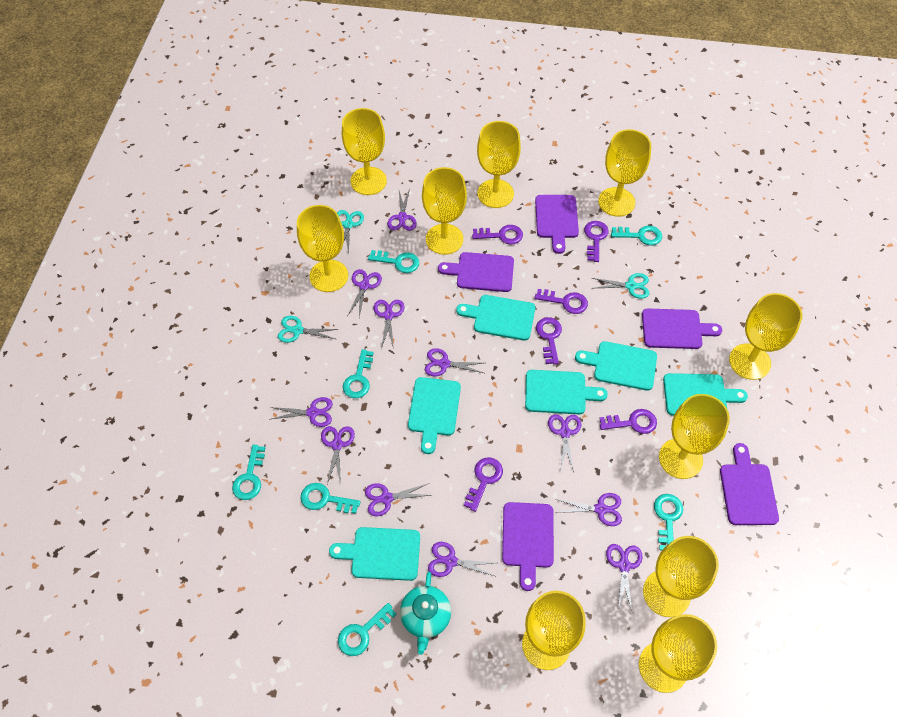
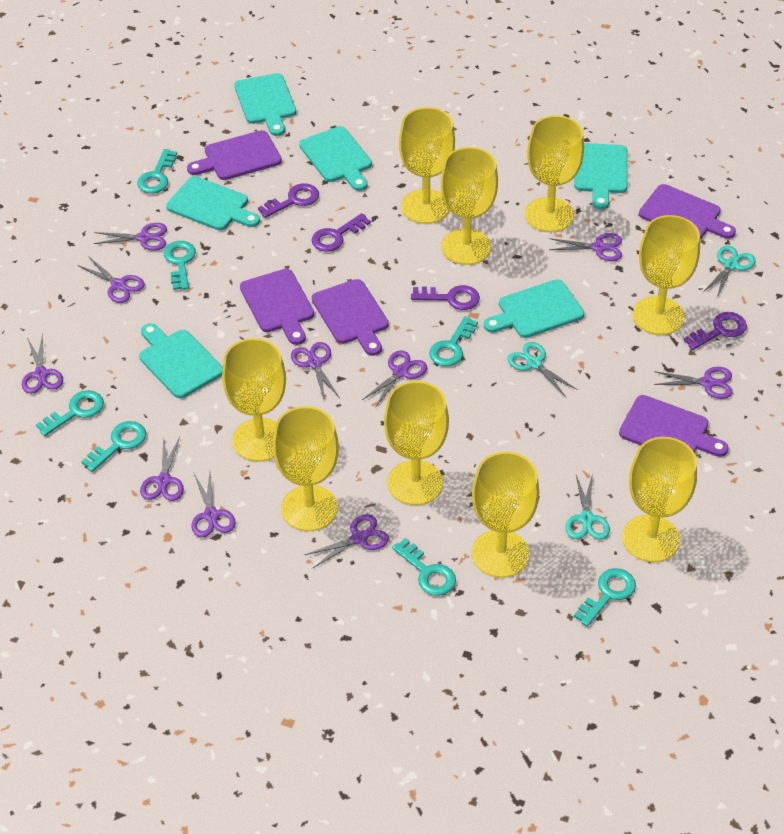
purple key: [464,457,503,512] [472,225,523,244] [535,289,588,314] [536,317,562,365] [584,221,609,262] [599,409,657,434] = 6 -> [258,183,319,218] [311,213,371,252] [411,285,480,310] [684,312,747,350] = 4
purple scissors: [270,397,332,427] [321,426,355,485] [347,269,382,317] [365,483,431,516] [374,300,404,349] [388,188,417,231] [425,348,484,376] [428,542,495,577] [548,414,581,472] [555,493,622,526] [606,544,642,611] = 11 -> [22,333,63,394] [77,256,145,303] [94,223,167,251] [140,437,184,501] [191,473,236,537] [291,342,340,402] [305,514,389,568] [362,350,427,408] [549,233,622,261] [654,367,733,399] = 10
turquoise teapot: [400,572,451,655] = 1 -> none = 0
yellow goblet: [297,205,348,292] [342,108,387,195] [422,167,467,255] [477,121,521,208] [522,591,586,670] [598,129,651,217] [639,614,717,693] [643,536,719,617] [659,394,730,479] [729,293,802,380] = 10 -> [222,338,286,462] [273,406,339,531] [384,381,449,505] [399,107,455,224] [441,147,498,265] [472,452,539,578] [525,115,584,232] [623,437,697,562] [633,215,700,335] = 9

